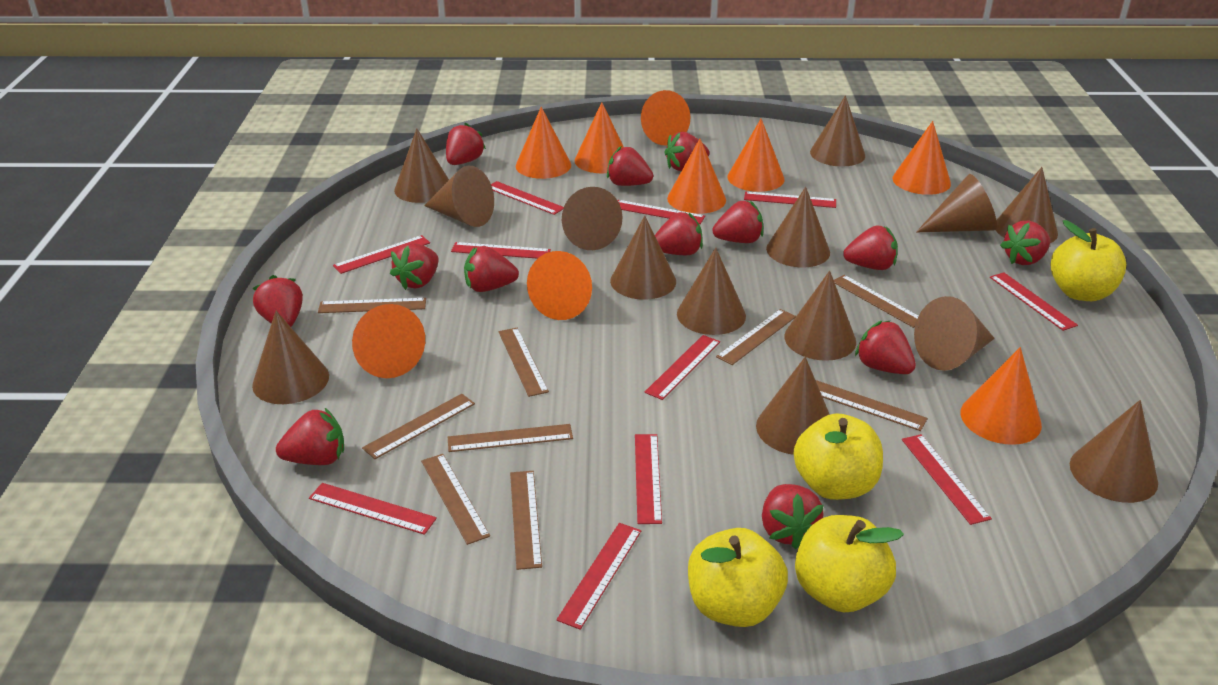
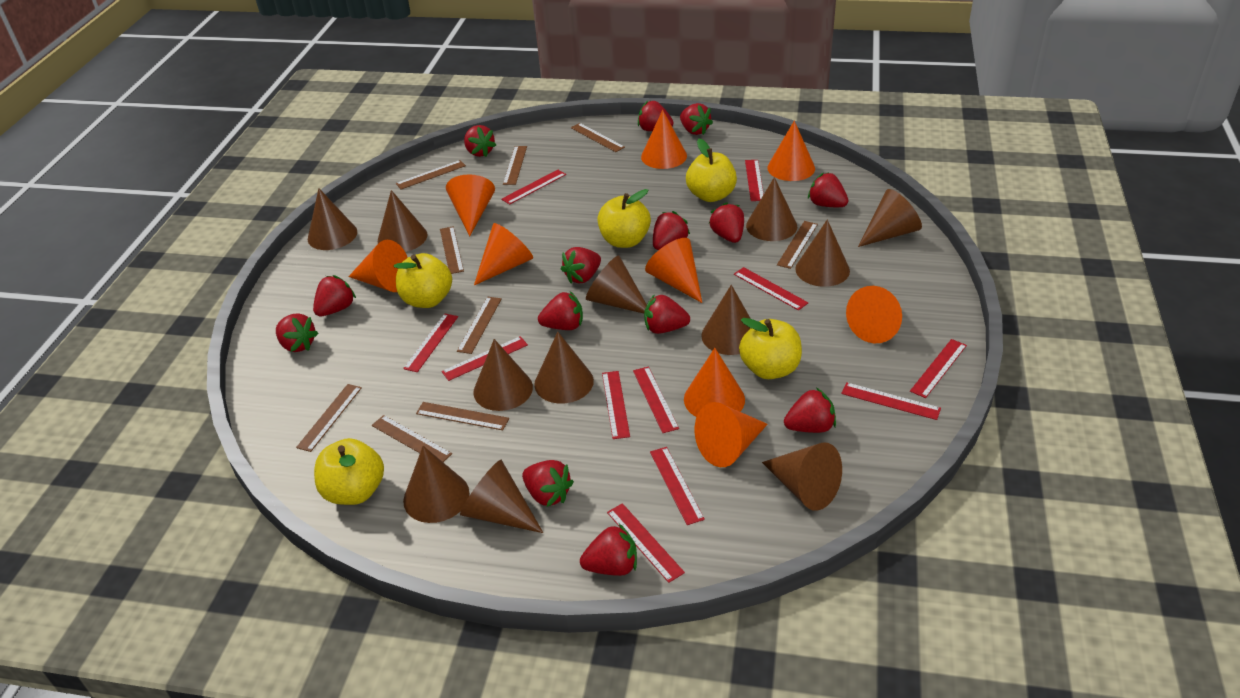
brown cone: [252,311,329,404] [394,128,449,203] [424,166,494,227] [562,187,622,250] [610,216,676,300] [677,248,746,335] [756,357,830,455] [766,187,830,267] [784,271,856,361] [810,96,865,167] [914,296,995,371] [916,174,997,232] [996,167,1058,243] [1070,400,1158,503] = 14 -> [308,188,357,250] [378,190,427,252] [403,446,469,523] [460,460,543,533] [473,339,533,411] [534,332,594,404] [586,256,647,314] [701,285,751,355] [746,177,797,241] [762,442,842,511] [795,220,850,287] [858,189,922,247] = 12
red strawberry: [253,275,303,327] [276,408,344,465] [390,243,438,290] [446,123,486,165] [464,246,519,292] [607,146,653,186] [655,212,703,255] [664,132,709,171] [712,201,763,243] [762,484,824,549] [843,225,898,270] [855,320,916,374] [1000,221,1050,265] = 13 -> [276,313,318,352] [313,275,356,316] [464,125,496,157] [522,460,574,507] [538,291,583,330] [561,247,601,283] [580,524,637,576] [638,101,674,131] [644,294,690,334] [653,211,690,250] [680,103,713,135] [709,202,744,243] [784,388,836,433] [808,172,848,207] = 14
yellow apple: [688,528,788,627] [794,413,883,500] [795,515,904,612] [1051,220,1126,301] = 4 -> [314,438,384,505] [394,253,452,308] [597,189,651,248] [686,139,737,202] [739,318,802,379] = 5

